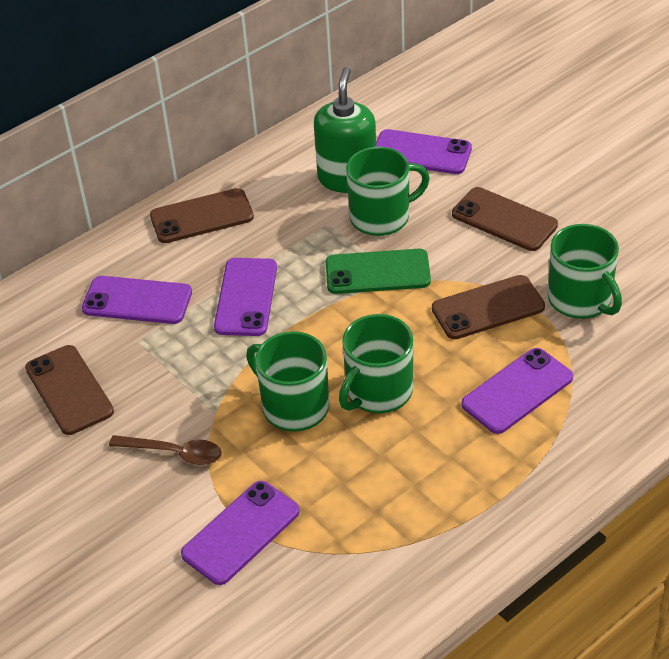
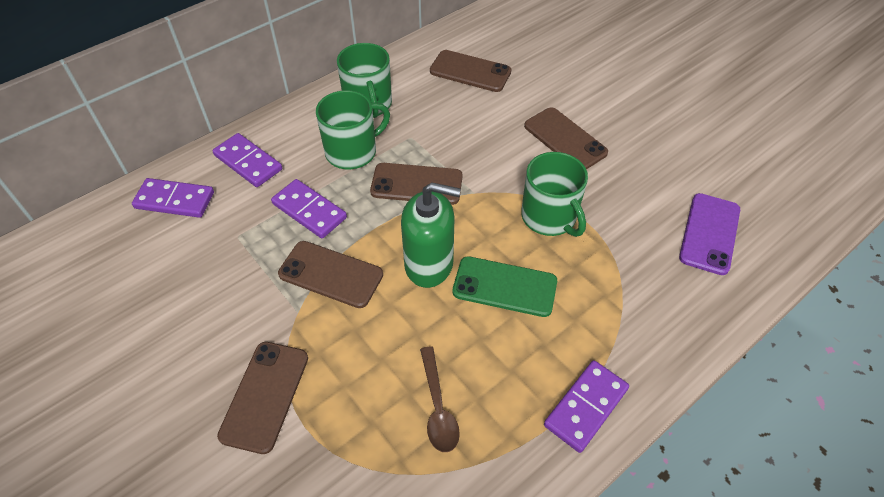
brown phone: [25,345,114,435] [150,188,254,243] [432,275,545,339] [452,187,558,251] = 4 -> [217,342,308,454] [278,241,383,308] [370,163,462,205] [430,50,511,92] [524,107,608,170] = 5
green mug: [246,331,329,431] [339,314,413,413] [346,147,430,236] [548,224,622,319] = 4 -> [316,90,390,169] [337,43,392,118] [521,152,588,237] = 3
purple domino: none = 0 -> [132,178,214,218] [212,133,282,187] [271,179,347,238] [544,360,629,453] = 4
purple phone: [82,276,192,324] [181,481,300,585] [214,258,277,336] [376,129,472,174] [461,348,573,434] = 5 -> [679,193,740,275] = 1

